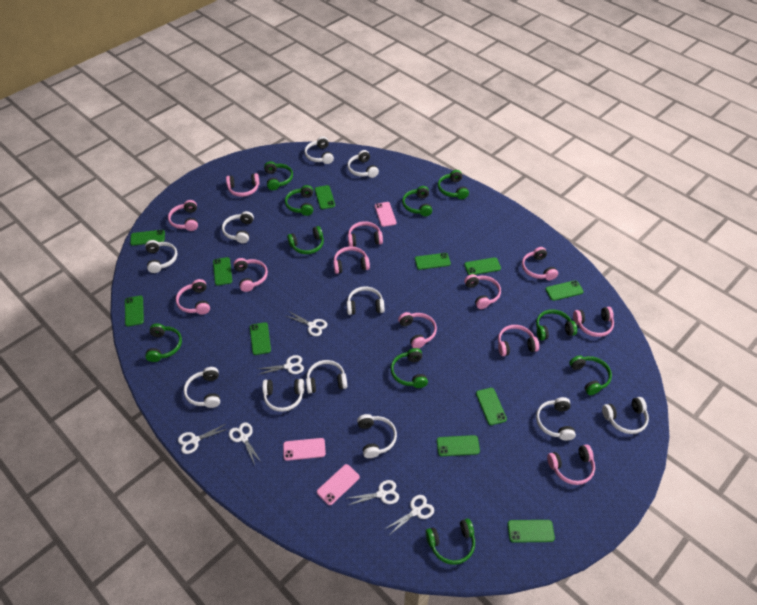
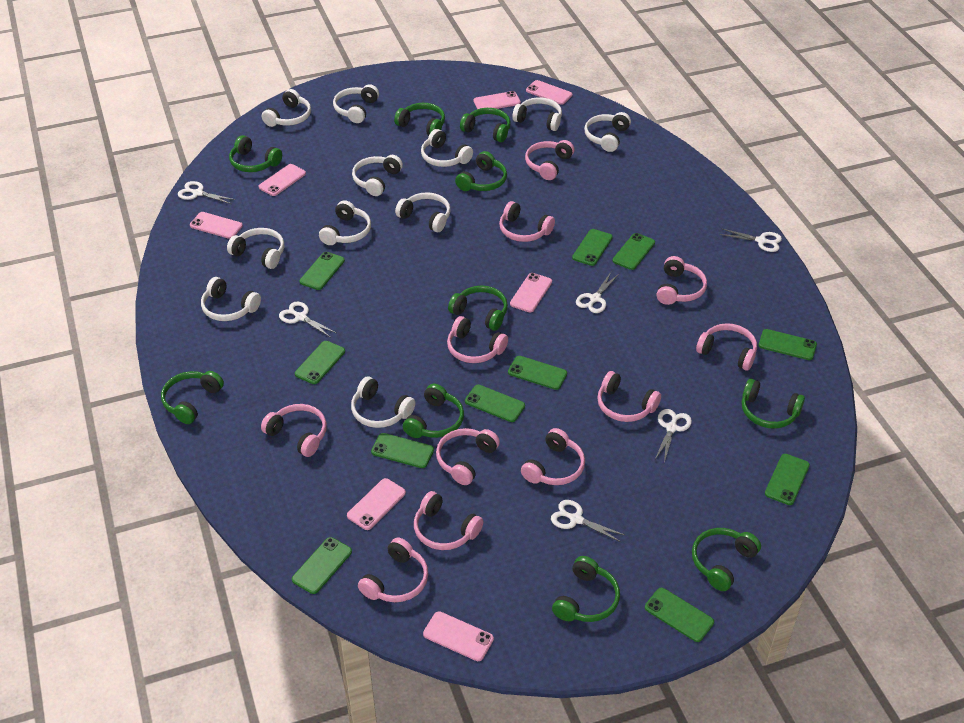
pink headphones: [168,200,198,231] [176,279,210,315] [226,173,259,197] [233,258,268,292] [333,246,370,274] [348,221,383,247] [398,312,437,349] [464,274,501,309] [498,325,539,356] [522,247,558,280] [547,444,595,485] [573,307,614,337] = 12 -> [261,404,327,457] [358,537,428,602] [414,491,484,550] [436,428,500,485] [447,316,508,363] [499,201,555,242] [521,428,585,485] [525,140,574,180] [597,371,661,422] [656,256,707,305] [696,323,757,371] = 11
pink phone: [283,438,326,461] [317,464,360,505] [375,202,396,227] = 3 -> [190,212,243,239] [259,164,306,196] [347,478,406,530] [423,611,494,661] [473,91,521,109] [510,273,552,312] [526,80,572,105] = 7

